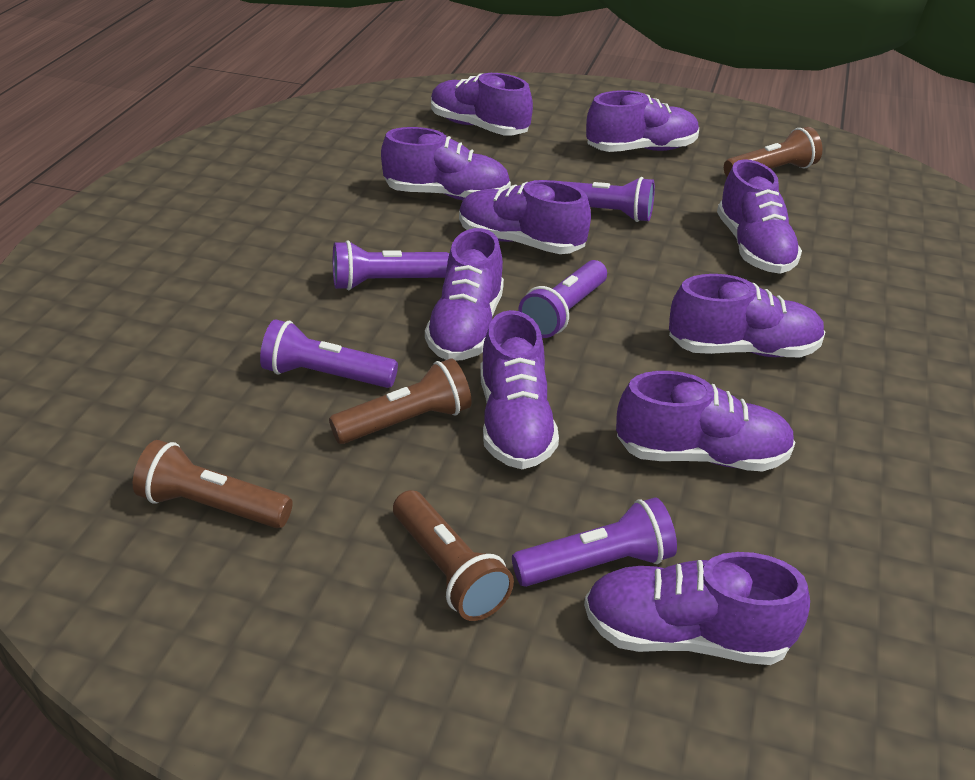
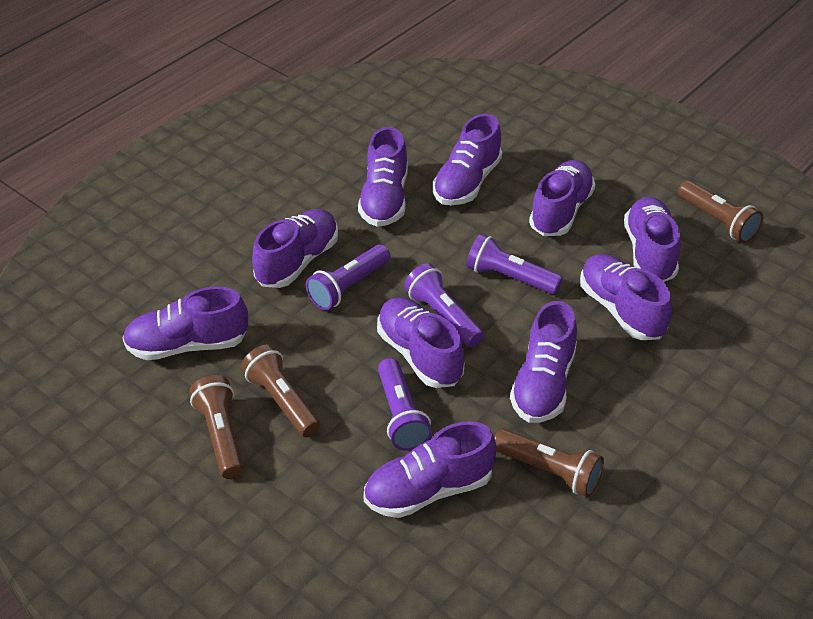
purple flashlight: [260,319,398,388] [333,240,449,290] [512,498,677,587] [519,260,607,338] [558,177,655,222] = 5 -> [306,245,390,310] [378,358,432,451] [404,263,484,347] [466,234,563,294] = 4

